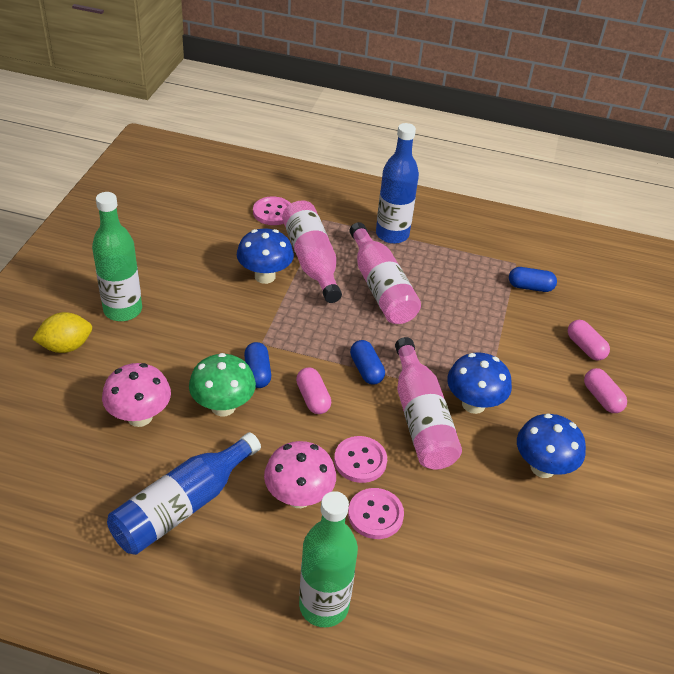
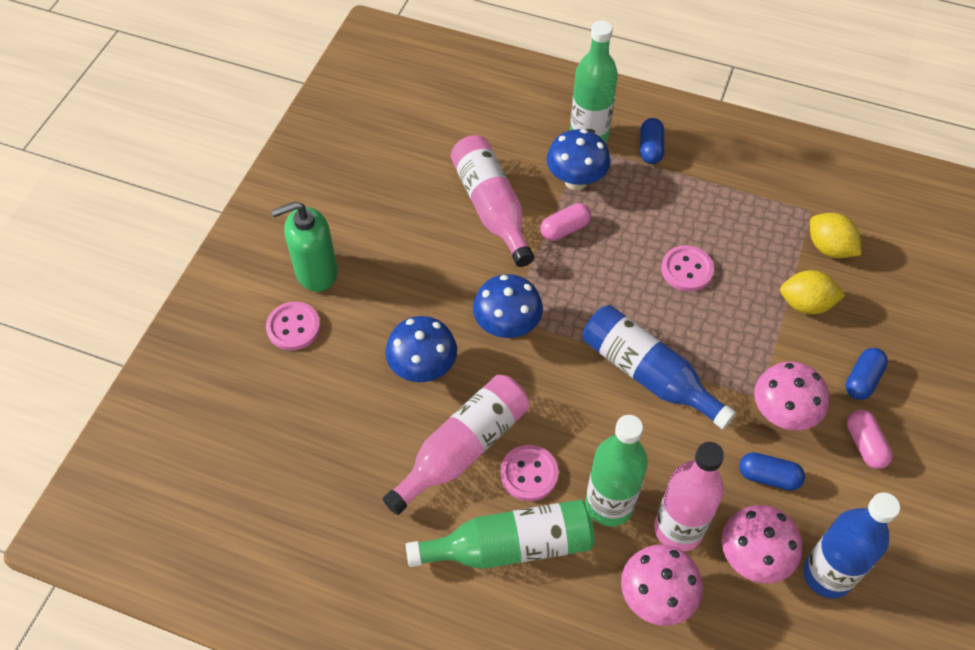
green bottle: [92,192,142,321] [299,491,358,627] = 2 -> [406,500,595,569] [570,20,618,143] [586,415,648,527] = 3
green mushroom: [189,353,256,416] = 1 -> none = 0
green soap dispenser: none = 0 -> [271,201,338,292] = 1
pink capsule: [296,368,331,414] [568,320,610,360] [584,368,627,413] = 3 -> [540,203,591,241] [847,410,893,469] = 2
pink mushroom: [102,363,171,427] [264,441,336,508] = 2 -> [621,544,703,626] [721,505,802,583] [754,362,829,431] = 3
yellow lemon: [32,312,92,353] = 1 -> [780,270,845,314] [810,213,861,258] = 2

